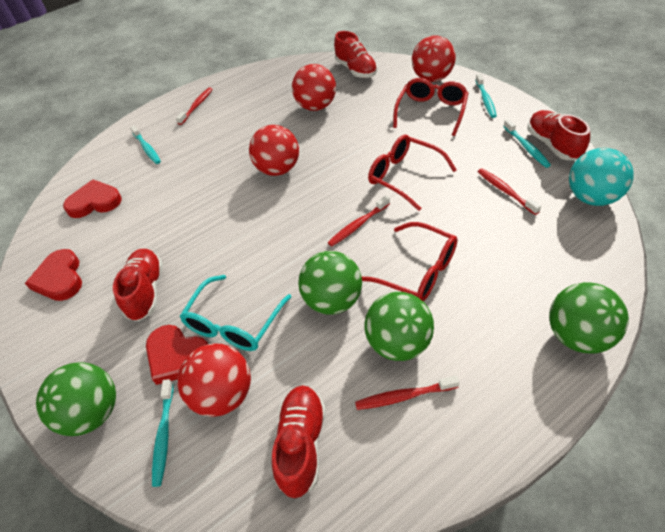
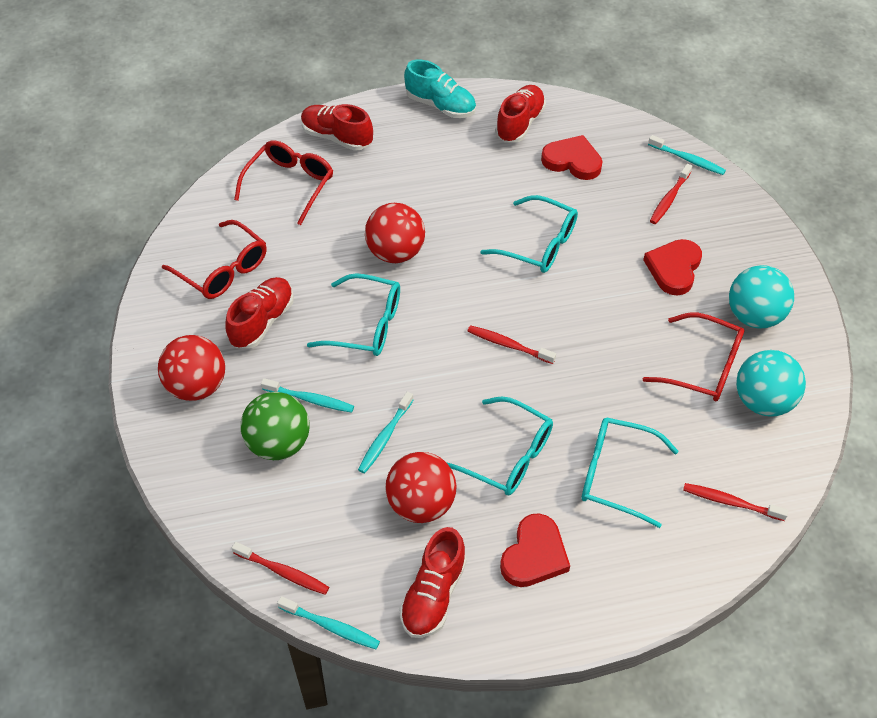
green ball: [36,362,116,436] [298,251,362,315] [364,292,434,361] [549,282,629,353] = 4 -> [241,392,310,460] = 1
red ball: [177,344,251,417] [249,125,299,176] [292,64,336,111] [412,35,456,82] = 4 -> [158,335,225,401] [365,203,425,263] [385,452,457,523] = 3
turquoise ball: [569,148,634,206] = 1 -> [729,265,794,329] [736,350,806,417] = 2
turquoise glasses: [179,275,291,351] = 1 -> [307,273,400,356] [446,397,553,495] [480,195,578,273] [581,418,679,528] = 4
turquoise shoe: none = 0 -> [404,59,476,118] = 1

